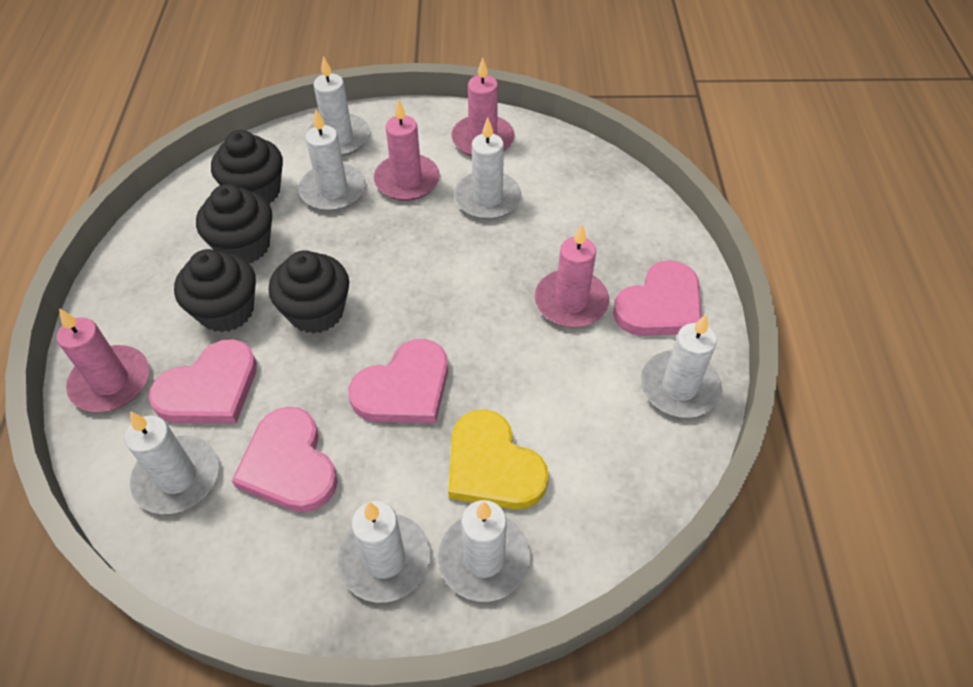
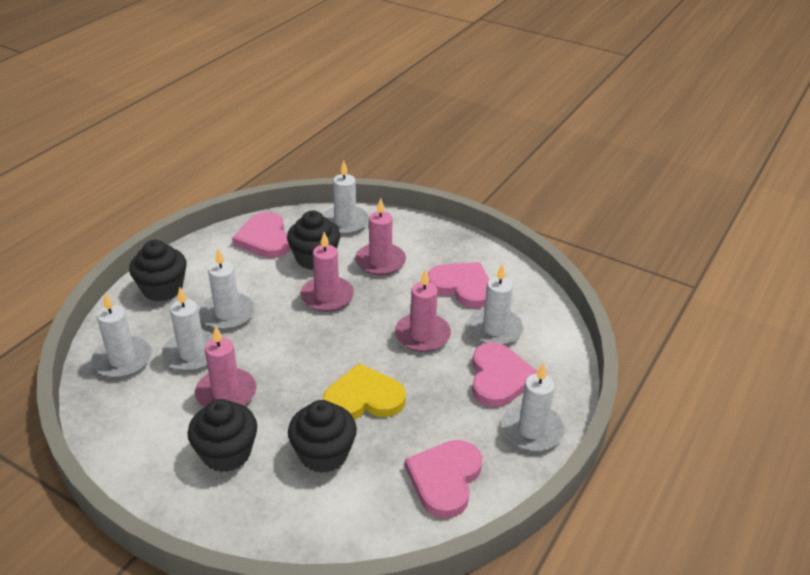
white candle: [125,411,219,514] [298,110,366,211] [307,56,370,156] [338,501,430,603] [438,500,530,602] [454,117,521,220] [641,314,722,418] = 7 -> [91,293,152,378] [162,287,213,372] [199,249,255,330] [323,161,369,235] [468,263,523,345] [501,362,565,452] = 6

